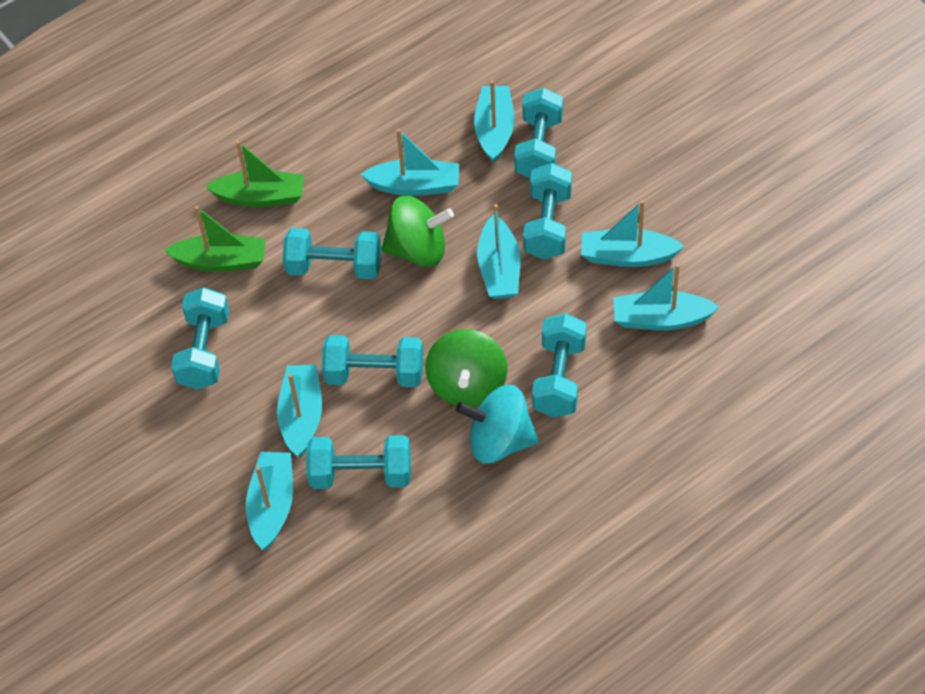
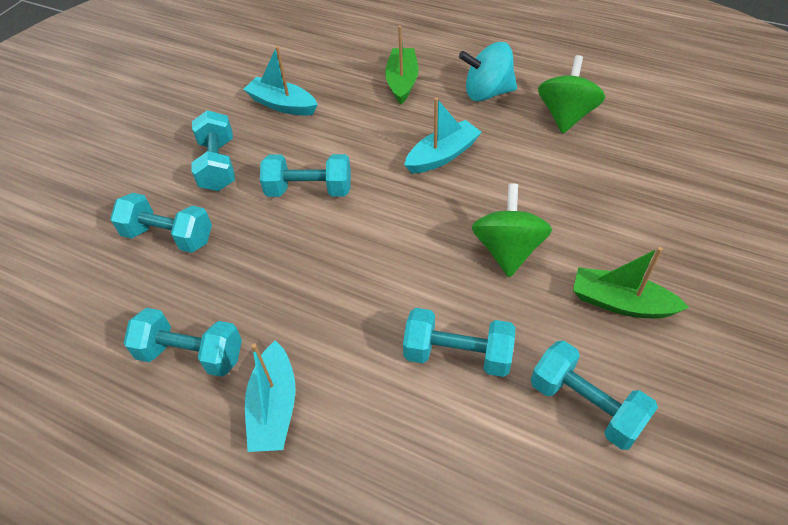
turquoise boat: [246,452,293,550] [277,365,322,458] [360,129,459,196] [474,80,515,163] [477,204,521,299] [581,200,684,267] [613,264,719,330] = 7 -> [243,46,318,116] [245,340,296,452] [404,98,482,174] = 3
turquoise dumbbell: [171,287,229,390] [283,228,382,279] [306,435,411,489] [322,335,423,387] [514,88,563,178] [523,163,572,260] [532,313,587,418] = 7 -> [110,193,212,253] [124,308,242,377] [191,110,235,191] [260,154,351,197] [403,308,515,377] [531,340,658,450] = 6

